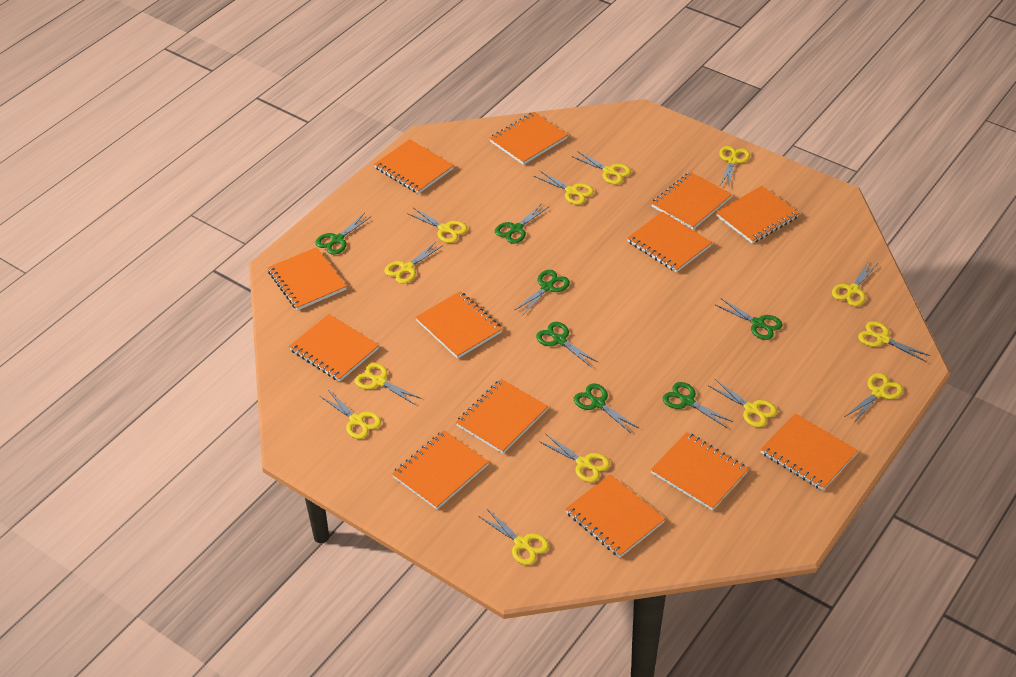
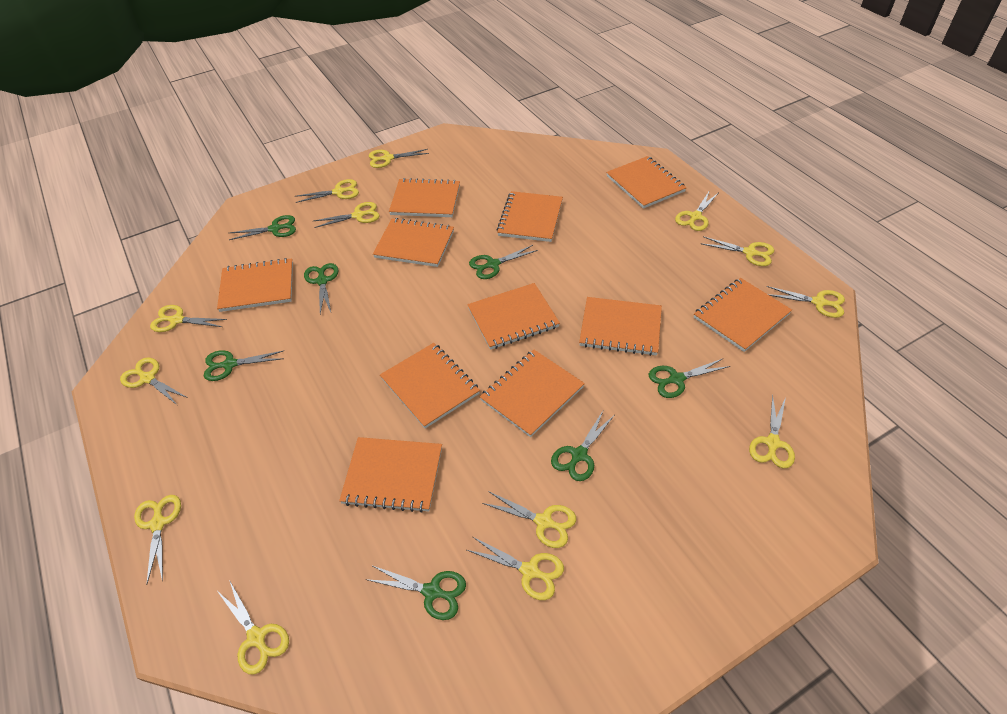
orange notebook: [267,247,347,310] [289,314,379,382] [374,139,454,194] [392,430,489,509] [415,291,502,359] [456,379,548,454] [489,112,568,165] [565,474,665,558] [627,212,712,272] [651,172,732,230] [651,432,748,511] [715,186,799,244] [760,413,858,491] = 13 -> [217,258,293,312] [339,437,442,513] [373,218,454,267] [380,343,480,429] [389,178,460,217] [467,283,560,350] [480,350,585,437] [497,191,563,242] [579,297,662,356] [606,156,687,209] [694,278,792,352] = 11

